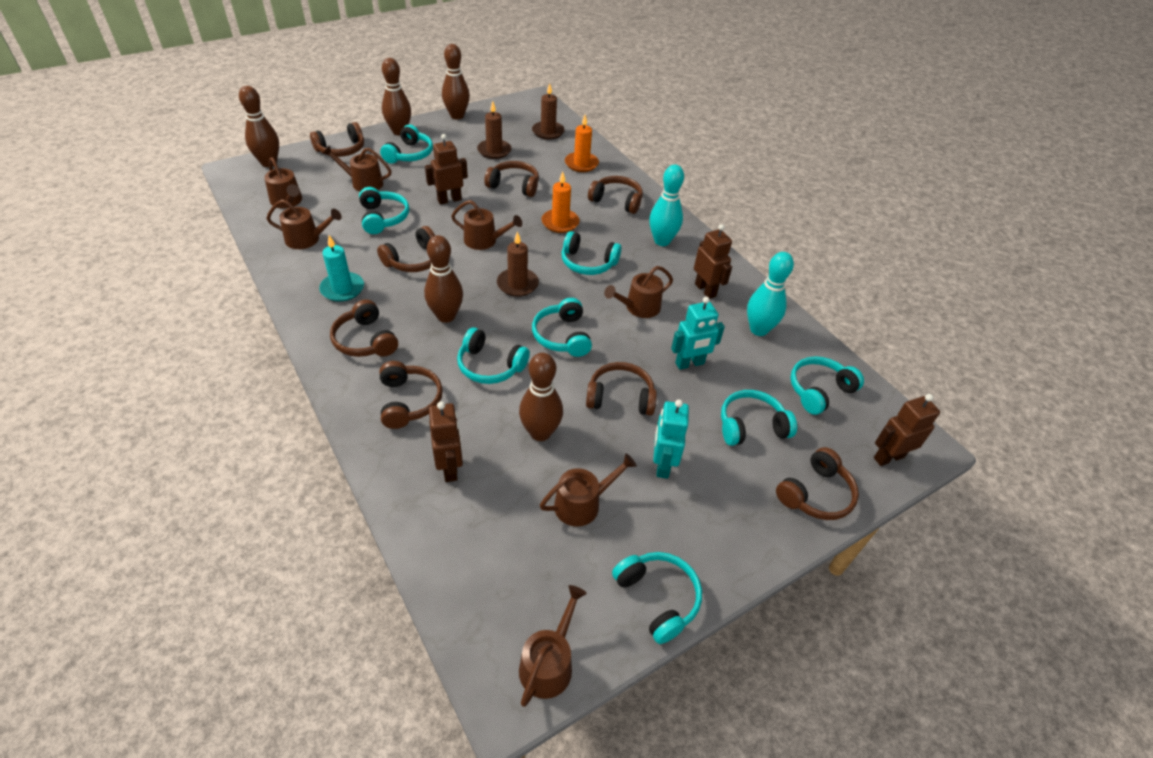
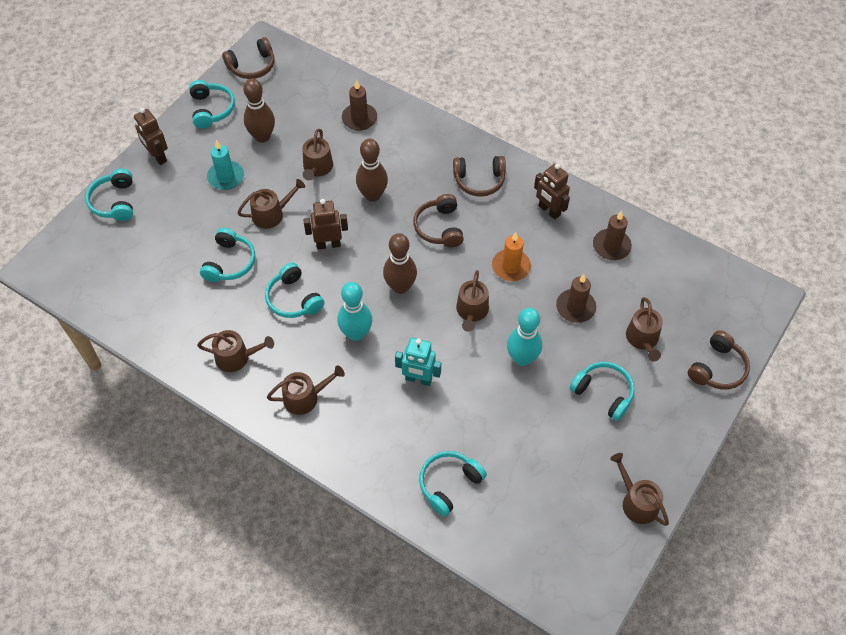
brown bowling pin: [239,86,279,167] [382,58,411,135] [424,235,463,323] [442,44,470,119] [519,353,563,441] = 5 -> [243,78,275,143] [356,139,388,202] [383,233,417,294] = 3
brown headphones: [310,122,364,157] [330,299,398,357] [377,226,435,272] [380,361,443,429] [484,161,539,197] [586,362,657,416] [588,176,643,214] [776,447,859,520] = 8 -> [222,37,274,79] [413,194,464,247] [453,156,506,197] [688,330,750,390] = 4
brown robot: [425,134,468,205] [429,401,463,482] [694,224,732,299] [874,394,940,466] = 4 -> [134,108,168,165] [303,199,348,250] [534,164,570,220] = 3
orange candle: [542,171,579,233] [565,115,599,172] = 2 -> [492,232,531,281] = 1
turquoise headphones: [359,187,409,234] [380,125,433,164] [457,327,530,384] [532,298,592,357] [562,231,622,275] [612,552,702,644] [721,390,797,446] [790,356,864,415] = 8 -> [85,169,133,221] [189,80,235,129] [200,228,255,282] [265,263,324,318] [419,451,487,517] [570,362,635,421] = 6
turquoise robot: [653,399,689,479] [671,297,725,370] = 2 -> [395,338,441,386] = 1

